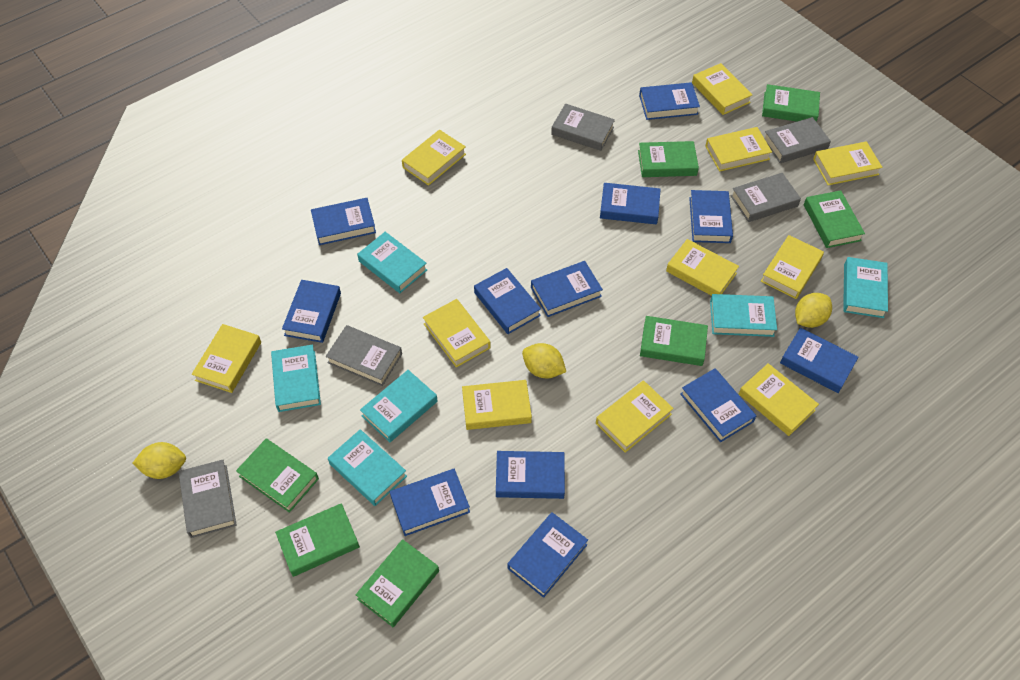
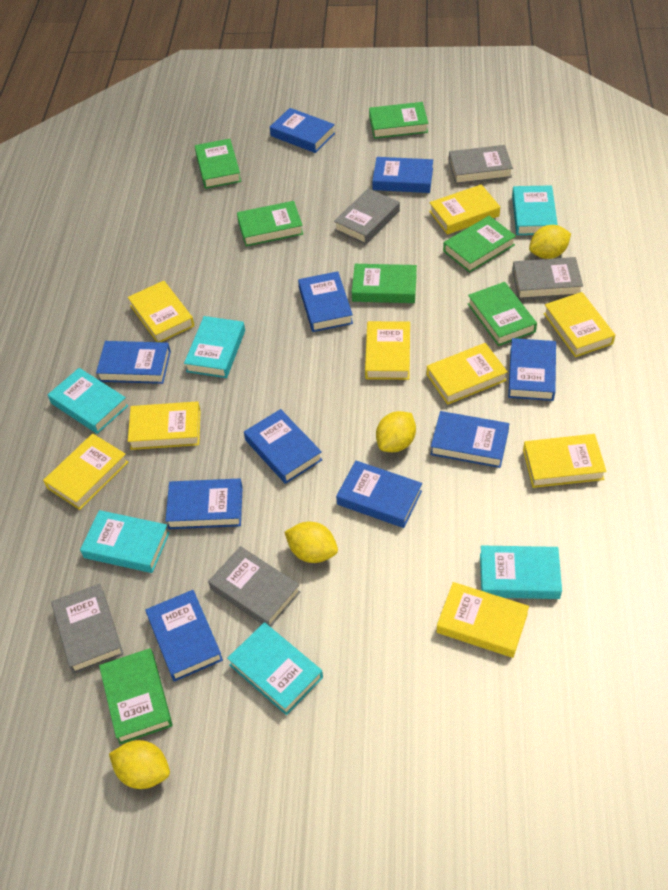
blue book: [282,280,341,343] [311,198,376,245] [390,469,470,536] [474,268,541,334] [496,451,565,499] [508,512,588,598] [531,261,603,317] [600,183,661,224] [639,82,700,120] [680,368,756,442] [689,190,733,243] [780,328,859,393] = 12 -> [96,341,171,384] [145,590,223,682] [165,478,243,529] [244,409,322,484] [270,108,335,153] [298,271,353,332] [336,461,422,528] [372,157,433,193] [430,411,509,468] [508,338,556,401] = 10
yellow book: [192,324,261,393] [402,130,466,186] [423,299,491,368] [462,380,532,430] [596,380,674,453] [666,239,739,296] [692,63,752,115] [705,127,772,172] [739,363,819,436] [761,235,824,299] [813,141,882,185] = 11 -> [43,434,128,510] [128,281,194,342] [128,401,201,450] [365,321,410,380] [427,343,508,405] [429,184,500,235] [437,582,529,658] [523,434,607,488] [543,292,615,357] = 9
yellow lemon: [132,442,186,479] [522,343,566,378] [795,293,832,328] = 3 -> [109,740,170,789] [284,522,338,563] [376,411,416,452] [529,225,571,259] = 4

